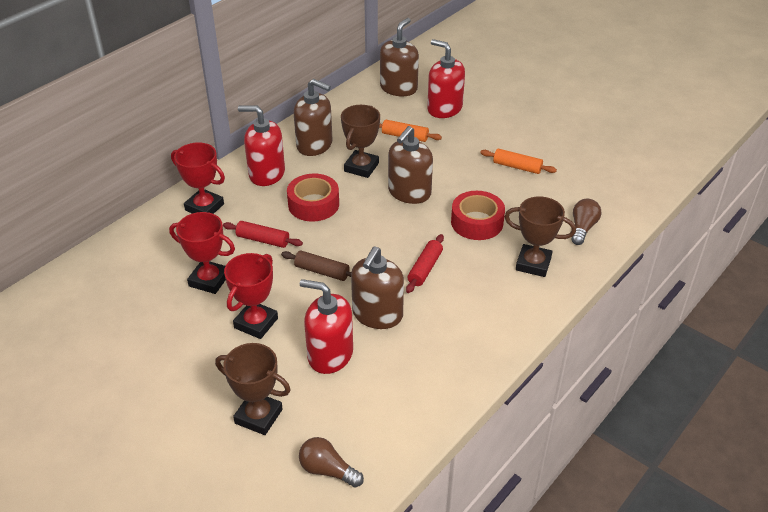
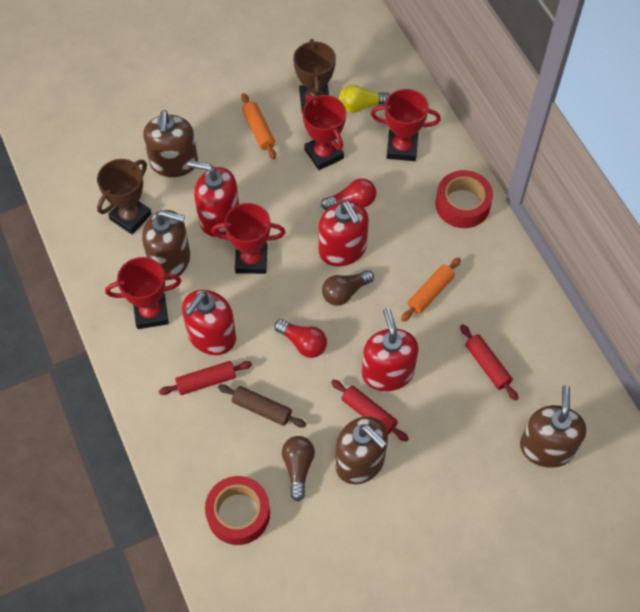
brown trophy: [215,343,291,435] [341,105,380,178] [505,197,576,277] = 3 -> [97,159,152,234] [293,39,336,114] = 2
red light bulb: none = 0 -> [274,319,327,358] [321,178,376,210] = 2
red rolling pin: [223,221,303,248] [406,234,444,293] = 2 -> [159,361,252,395] [331,379,409,442] [460,324,519,401] = 3
red soap dispenser: [238,105,285,186] [300,279,353,374] [427,39,465,118] = 3 -> [182,290,236,355] [188,161,239,237] [319,201,369,266] [362,308,419,391] = 4
red trophy: [169,212,235,294] [171,142,225,214] [224,253,278,339] = 3 -> [105,257,181,329] [211,203,286,274] [303,95,346,170] [371,89,441,161] = 4
yellow light bulb: none = 0 -> [339,85,390,113] = 1

